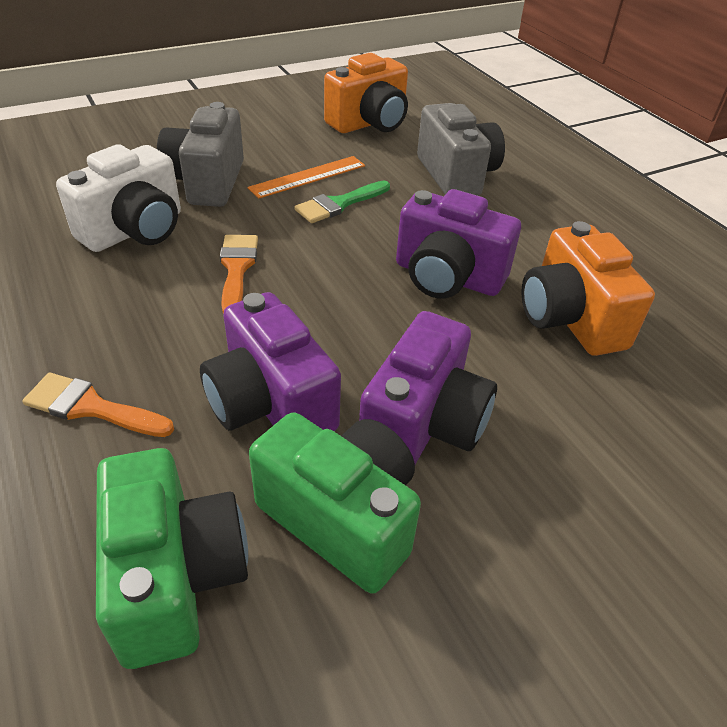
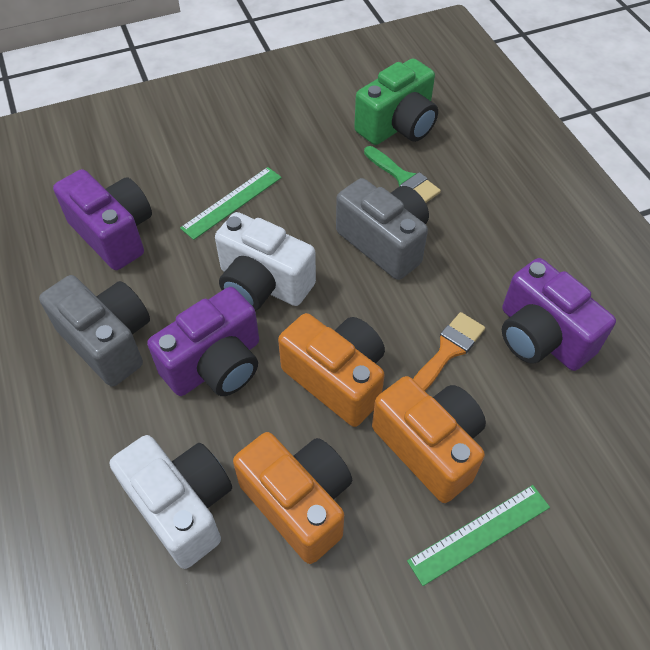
green camera: [96,448,248,669] [249,413,421,594] = 2 -> [354,58,438,145] = 1
green ruler: none = 0 -> [180,167,282,240] [407,485,550,586] = 2
orange brush: [22,372,174,437] [220,235,258,314] = 2 -> [413,312,485,391] = 1
orange camera: [324,53,408,133] [522,221,655,356] = 2 -> [233,432,352,564] [278,313,385,427] [372,376,486,503] = 3
orange ruler: [248,156,365,199] = 1 -> none = 0
white camera: [56,144,181,252] = 1 -> [110,435,232,569] [215,212,316,311] = 2

